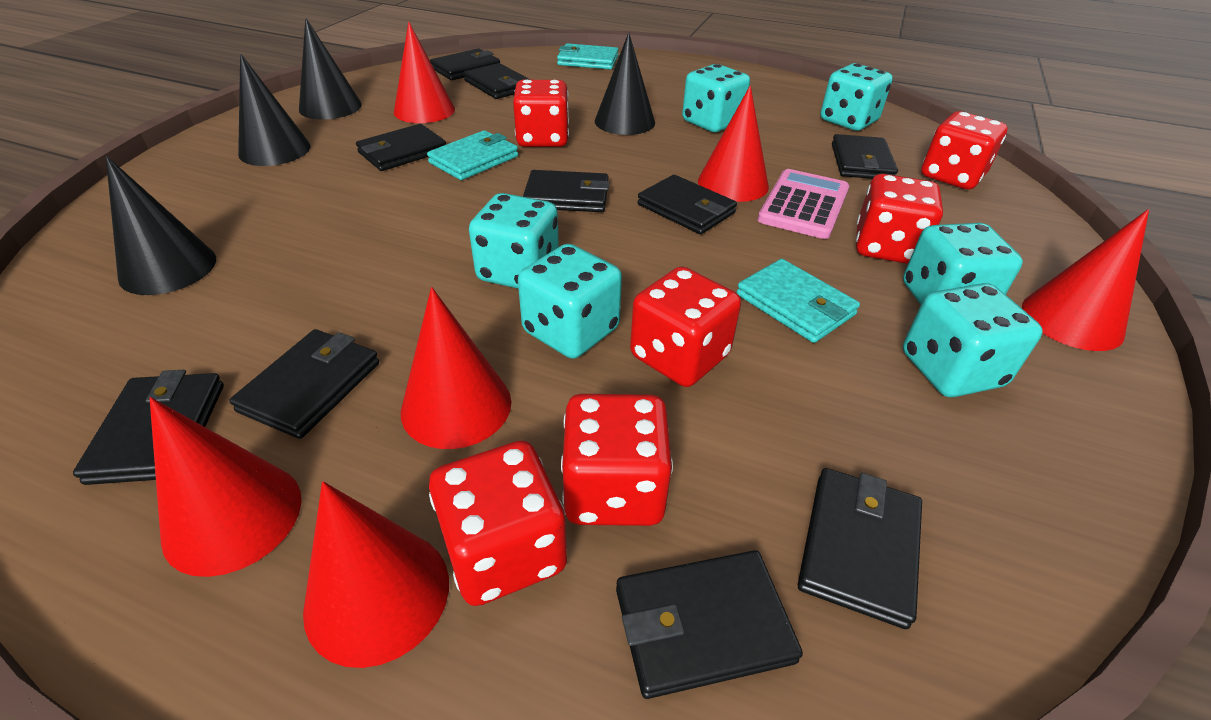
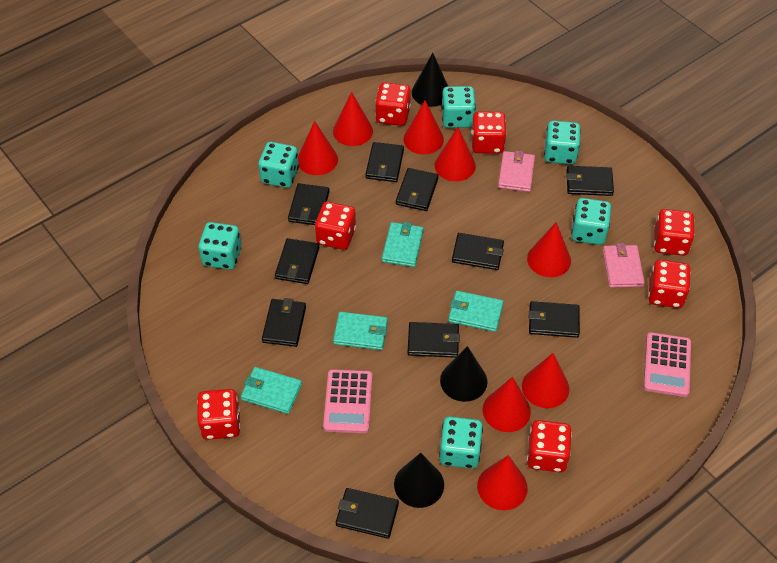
black cone: [106,156,216,295] [238,53,311,166] [299,18,362,120] [595,32,655,135] = 4 -> [394,453,444,508] [411,53,449,107] [440,346,487,402] = 3
pink calculator: [758,169,849,239] = 1 -> [323,369,372,433] [644,332,691,397] = 2
pink wallet: none = 0 -> [498,151,535,192] [603,243,645,288] = 2
red cone: [150,397,302,577] [303,481,449,668] [394,22,455,123] [401,287,511,449] [698,85,769,202] [1022,209,1149,351] = 6 -> [298,121,338,175] [333,92,373,146] [403,100,444,155] [435,127,476,181] [477,455,528,510] [482,377,531,432] [522,353,569,408] [527,222,571,277] = 8
red dice: [429,441,567,606] [513,80,569,147] [561,394,673,526] [630,266,741,387] [856,174,943,264] [921,111,1007,190] = 6 -> [197,389,240,440] [315,202,356,250] [375,82,411,126] [471,111,507,154] [527,420,572,472] [648,260,691,308] [654,209,695,256] = 7
turquoise wallet: [427,130,518,180] [557,43,619,70] [736,259,860,343] = 3 -> [241,367,302,414] [333,312,388,350] [382,222,424,267] [448,291,504,332] = 4

